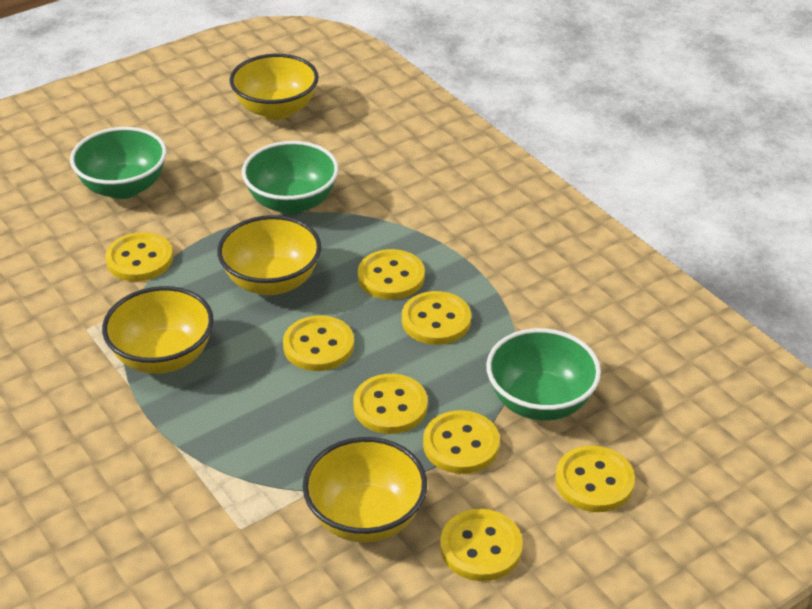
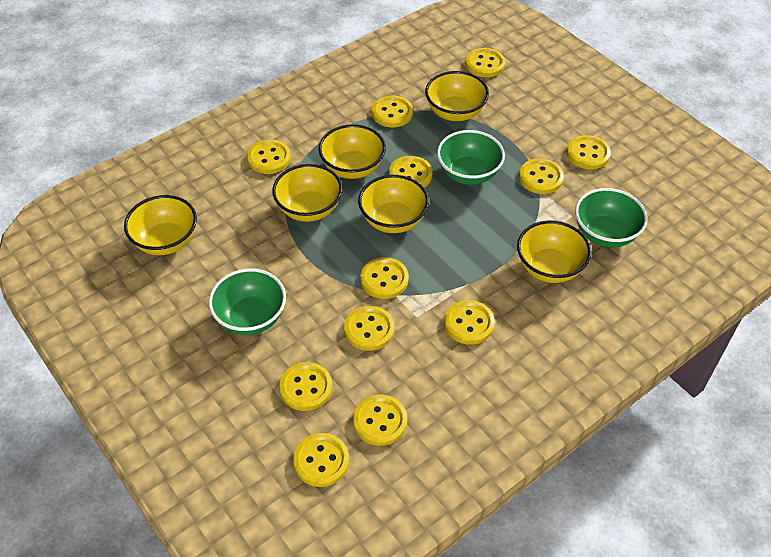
yellow bowl: [102,286,214,374] [217,215,321,295] [229,54,319,120] [303,437,427,543] = 4 -> [124,195,197,255] [272,164,342,222] [318,124,386,179] [358,175,429,233] [425,71,489,121] [517,221,591,283] = 6
yellow button: [105,232,173,281] [283,315,354,371] [353,374,428,434] [358,249,425,300] [402,291,471,345] [423,410,500,474] [440,509,523,581] [555,446,635,512] = 8 -> [247,140,291,174] [279,362,332,411] [293,433,349,487] [344,306,395,351] [353,395,407,446] [360,257,409,299] [372,96,413,127] [389,156,433,188] [444,300,495,345] [465,48,505,77] [519,158,564,194] [567,135,611,169] = 12

